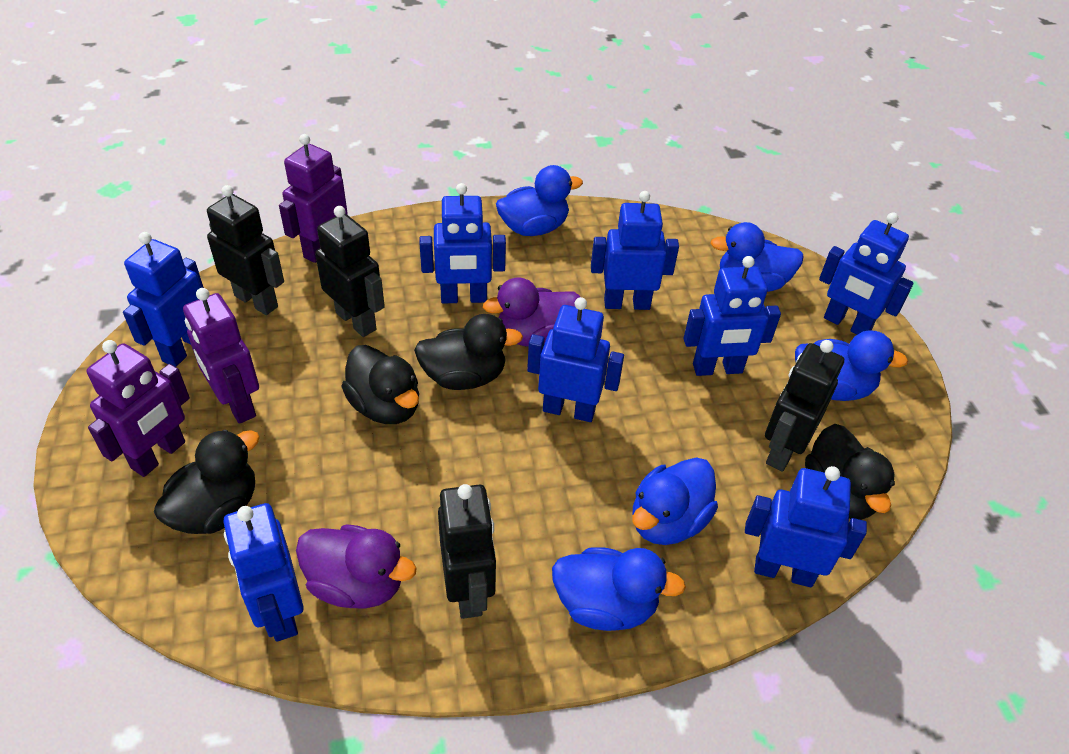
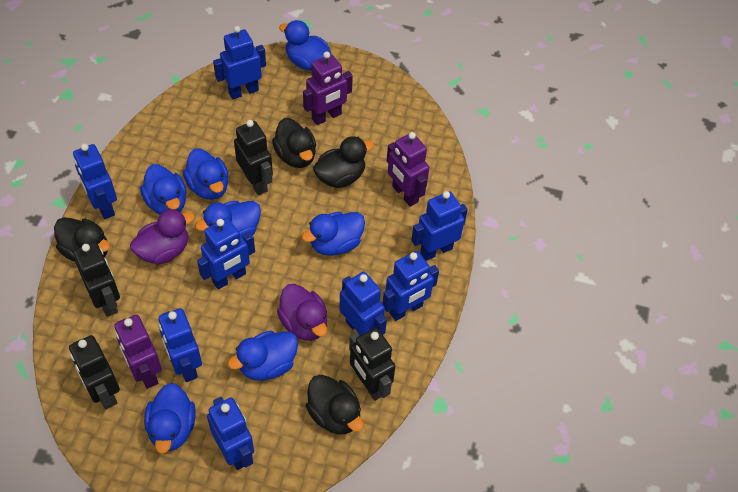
blue duck: [496,165,583,236] [552,547,686,631] [632,457,718,545] [710,222,804,292] [795,330,908,401] = 5 -> [140,164,186,214] [144,383,195,454] [183,148,229,200] [195,201,261,238] [228,331,298,381] [279,20,331,71] [302,212,365,256] = 7

